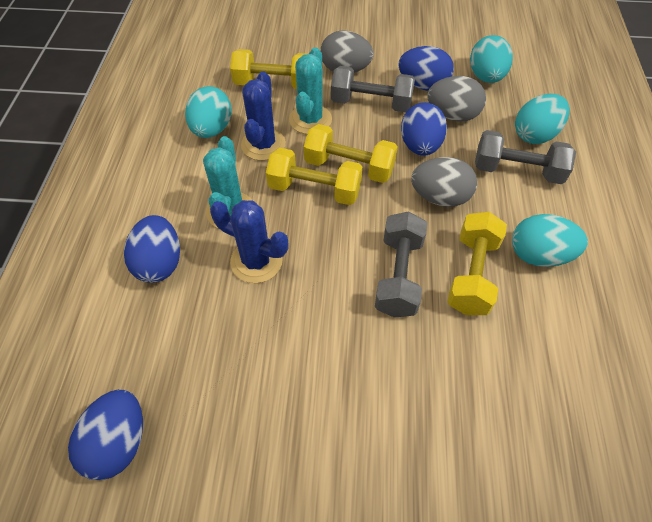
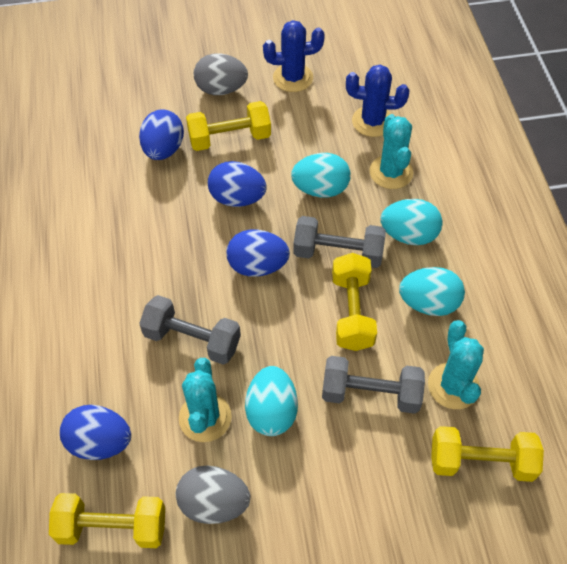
grey egg: [320,30,374,73] [411,157,477,207] [427,76,486,122] = 3 -> [176,465,250,524] [194,53,248,95] = 2
turquoise cactus: [203,136,253,229] [289,48,332,134] = 2 -> [179,358,232,442] [369,114,414,189] [428,320,484,409] = 3

